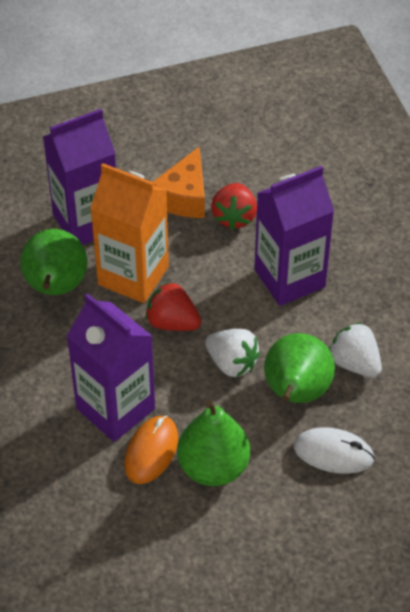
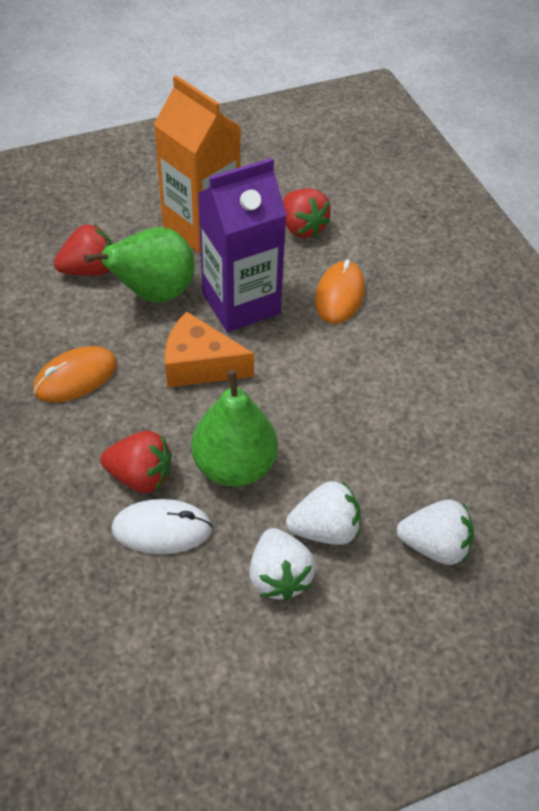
green pear: [20,229,88,295] [177,399,250,486] [264,333,335,403] = 3 -> [84,227,195,303] [191,370,278,487] = 2
orange mouse: [124,415,178,484] = 1 -> [33,346,117,402] [315,260,365,324] = 2
purple carton: [43,109,116,245] [67,293,155,442] [254,166,334,306] = 3 -> [198,158,287,332] = 1
red strawberry: [146,282,201,331] [211,183,257,230] = 2 -> [54,224,112,276] [100,431,171,493] [283,188,331,238] = 3
white strawberry: [205,329,260,377] [329,322,382,377] = 2 -> [249,528,316,601] [286,481,361,545] [397,499,474,565] = 3

